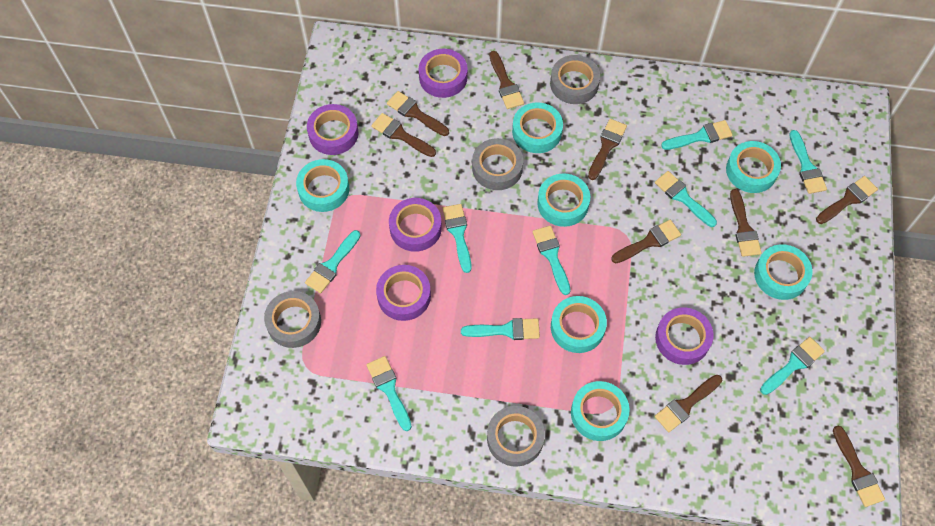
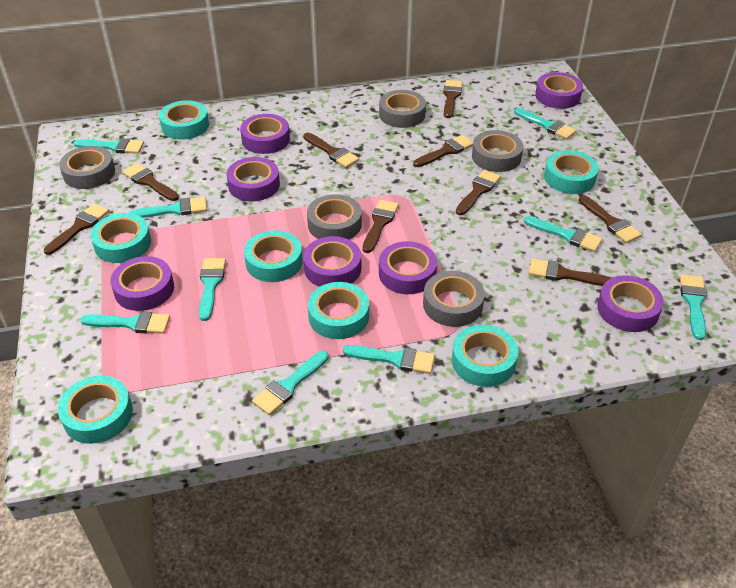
grey tape: [264,291,321,348] [472,138,523,190] [487,406,545,467] [550,55,600,104] = 4 -> [59,146,115,189] [307,194,362,239] [379,90,426,128] [423,271,485,327] [472,130,523,172] = 5
purple tape: [307,104,358,155] [376,265,431,321] [389,198,442,252] [419,49,467,98] [655,307,714,365] = 5 -> [110,256,174,311] [226,157,280,201] [240,114,290,154] [303,236,361,287] [379,241,437,294] [535,72,583,109] [597,275,664,332] = 7

